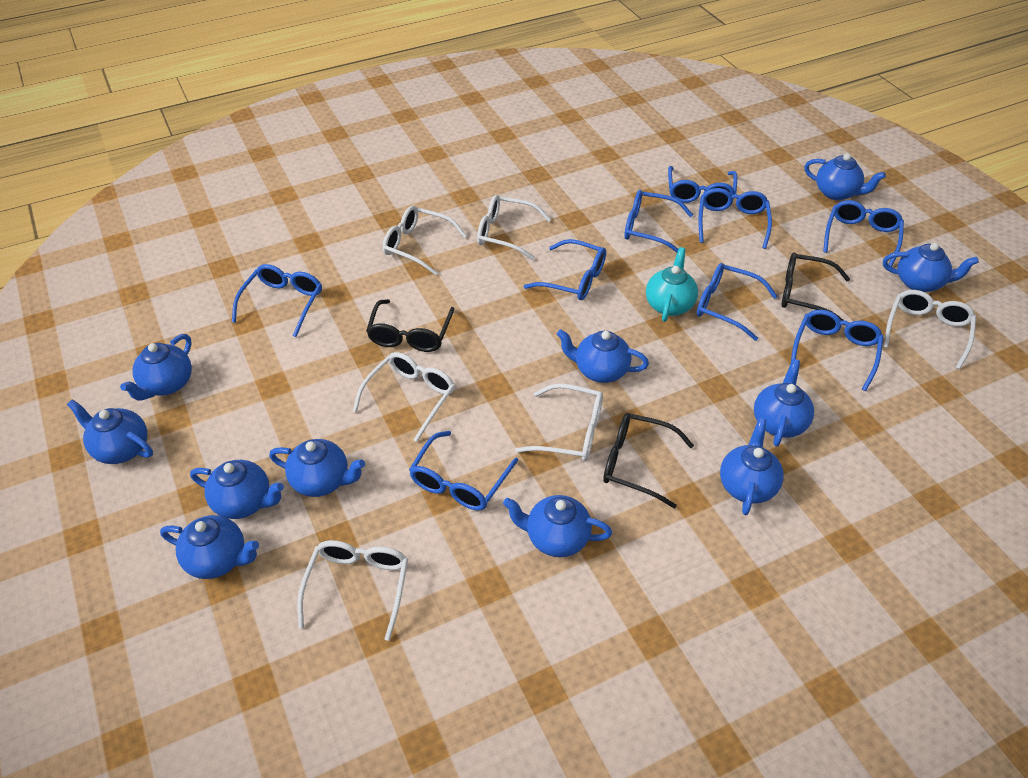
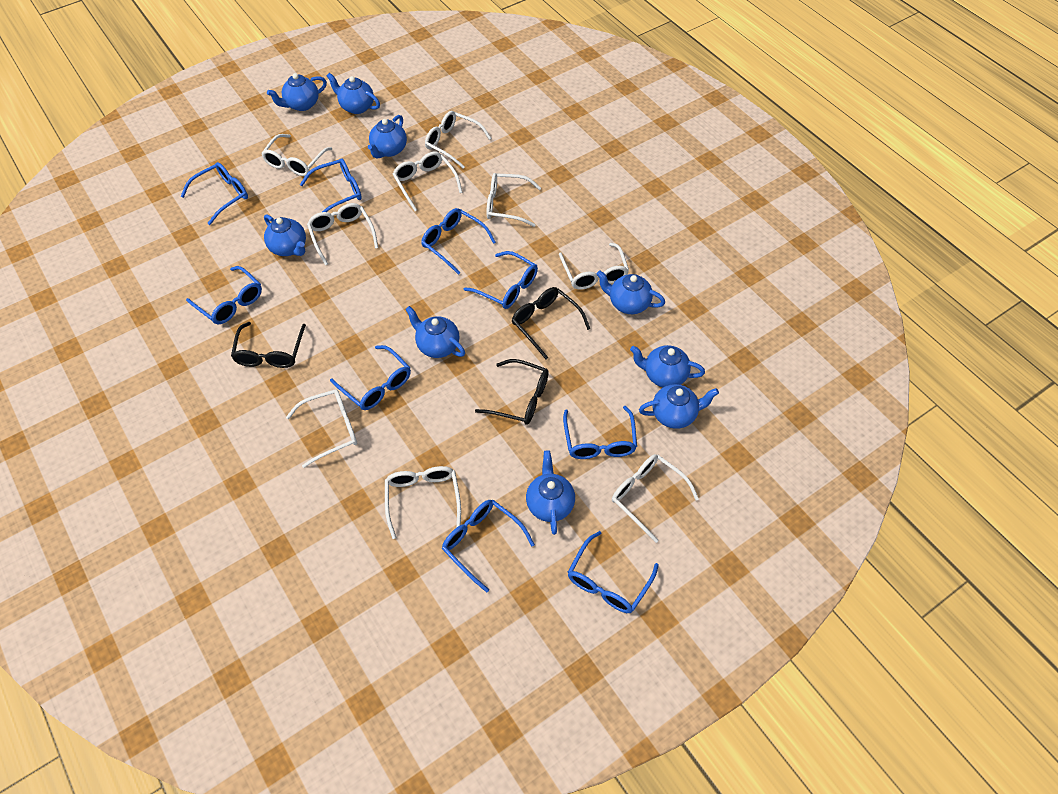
blue teapot: [67,400,153,464] [120,334,192,400] [160,515,259,579] [190,460,284,519] [269,439,365,497] [503,495,612,557] [557,329,649,383] [720,418,784,515] [754,359,814,447] [804,153,886,201] [883,243,979,292] = 11 -> [264,214,306,256] [267,73,327,111] [326,73,380,114] [368,115,407,159] [405,306,465,358] [526,450,575,535] [597,271,665,314] [630,345,705,387] [639,384,719,429] = 9
turquoise teapot: [646,247,698,322] = 1 -> none = 0
white glasses: [297,540,408,641] [353,352,455,442] [383,206,467,275] [477,195,551,260] [515,384,603,461] [884,290,976,370] = 6 -> [261,134,332,176] [286,389,357,468] [307,203,378,265] [385,466,461,539] [393,152,463,211] [425,111,491,168] [486,173,541,227] [559,243,629,290] [612,454,699,543] = 9

